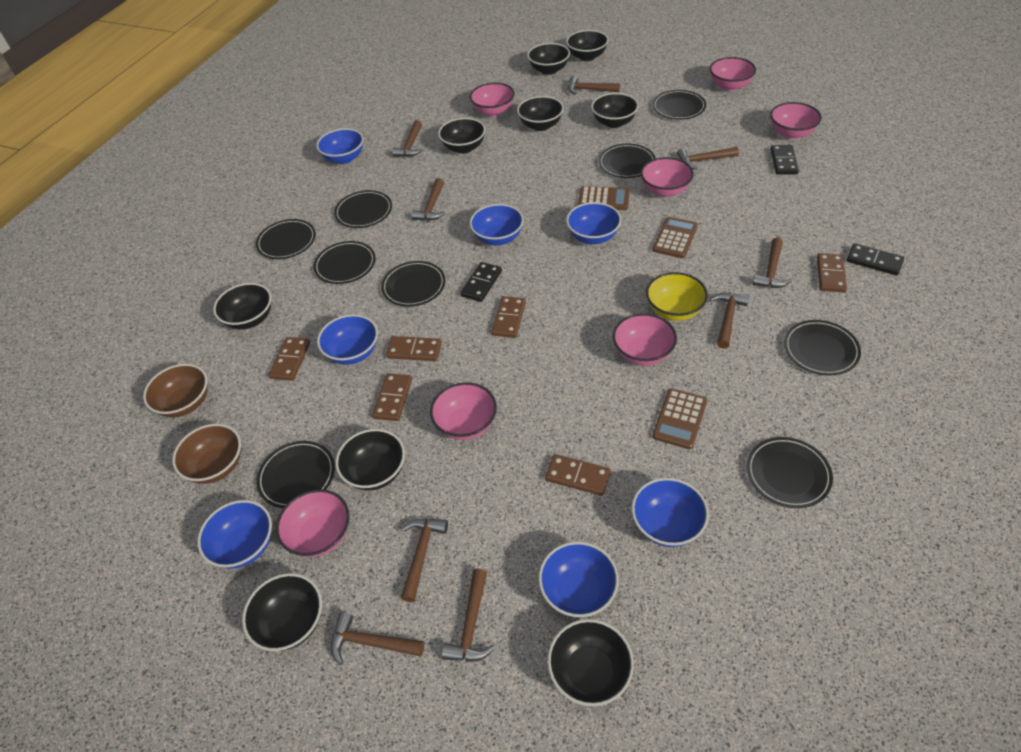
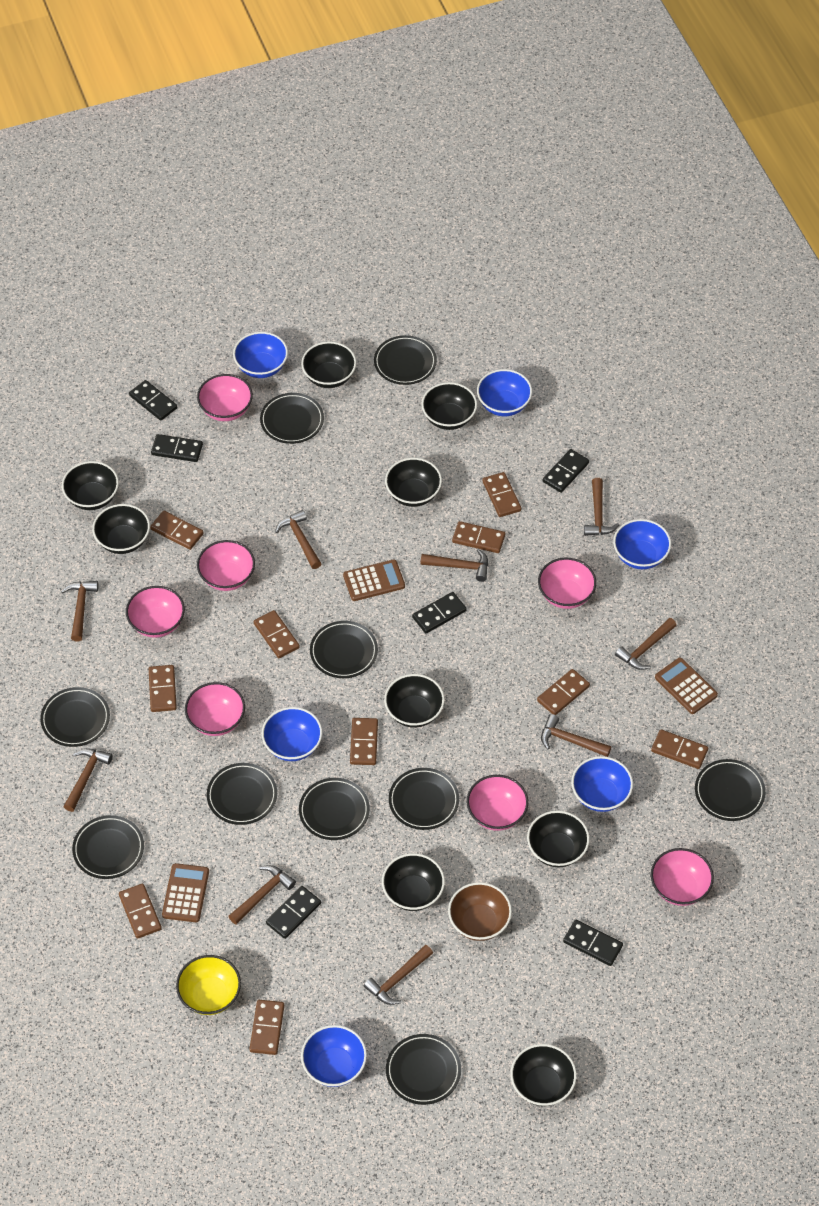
black domino: [460,262,502,302] [770,145,799,175] [847,243,904,275] = 3 -> [129,380,177,421] [151,434,203,462] [266,886,321,939] [412,592,467,633] [543,449,589,493] [563,920,623,966] = 6
black plate: [256,219,316,259] [256,441,335,508] [313,241,376,284] [334,190,392,228] [381,261,445,307] [599,144,656,178] [653,90,706,120] [746,437,833,508] [784,320,861,376] = 9 -> [40,687,110,747] [72,815,144,879] [207,763,277,825] [260,393,324,444] [299,778,370,840] [310,621,378,678] [374,335,437,385] [386,1034,461,1105] [389,768,459,830] [695,759,766,821] = 10
blue bowl: [197,500,272,569] [316,128,364,164] [317,314,378,365] [470,204,524,245] [538,541,619,618] [566,202,621,244] [632,478,709,547] = 7 -> [233,332,288,378] [262,707,322,761] [301,1025,367,1087] [477,369,532,416] [571,756,633,812] [613,519,671,569] = 6
brown bowl: [143,364,208,418] [172,424,241,484] = 2 -> [448,882,512,941] = 1
brown domino: [269,337,310,381] [372,373,412,421] [386,336,442,361] [492,296,526,338] [545,454,611,496] [817,253,847,293] = 6 -> [119,884,162,939] [149,665,177,712] [150,511,204,550] [250,1000,285,1055] [254,610,300,658] [350,718,378,765] [452,521,505,553] [482,472,521,517] [537,669,590,715] [651,729,708,769] = 10

